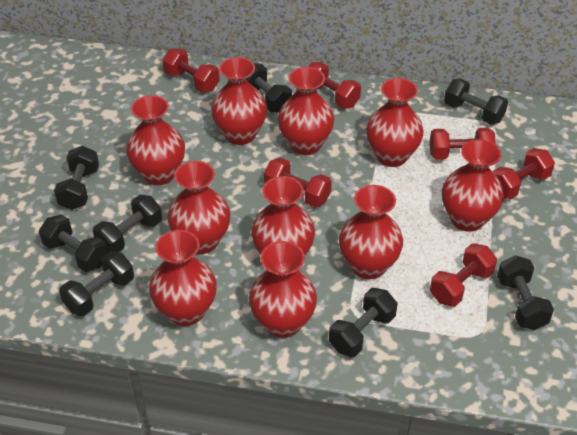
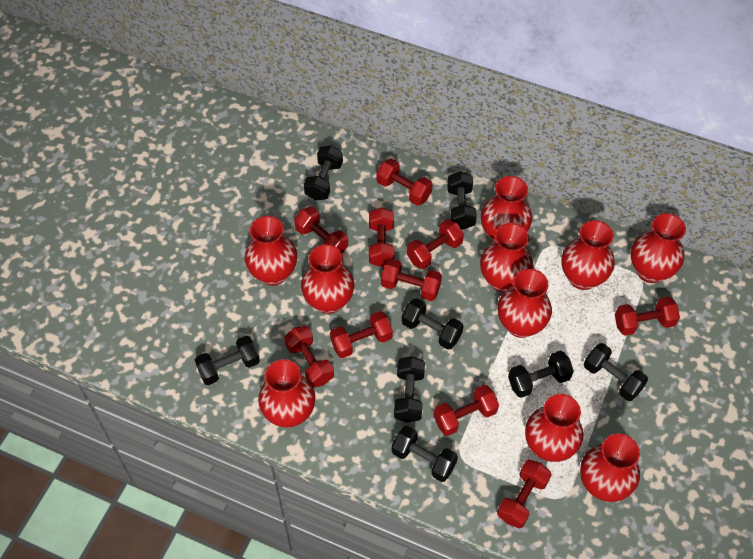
red dumbbell: [163,49,220,92] [264,157,332,208] [308,62,361,108] [430,128,496,160] [430,243,497,307] [493,148,555,199] = 6 -> [284,326,334,388] [294,207,348,253] [330,311,393,358] [369,207,394,267] [377,158,433,206] [381,259,442,301] [407,219,464,269] [433,385,499,436] [497,460,552,529] [615,297,680,336] = 10

